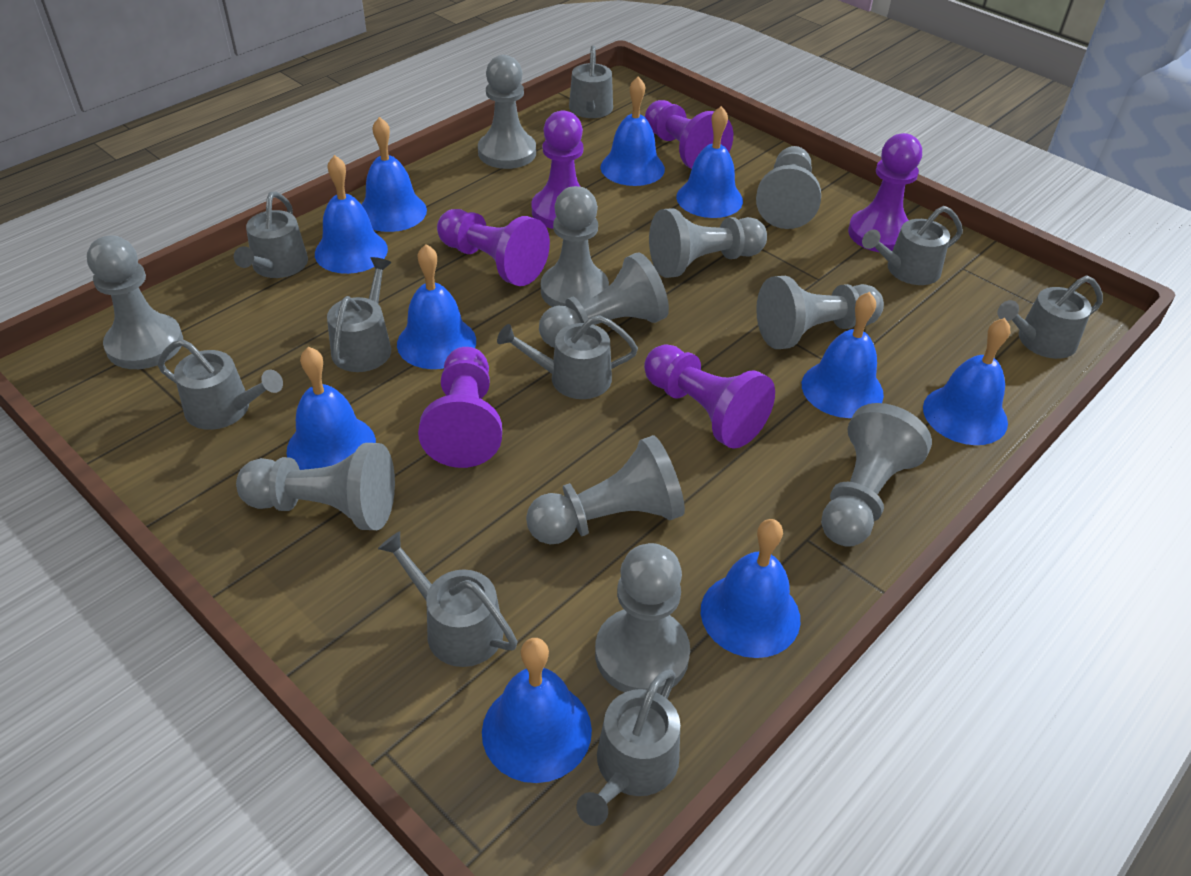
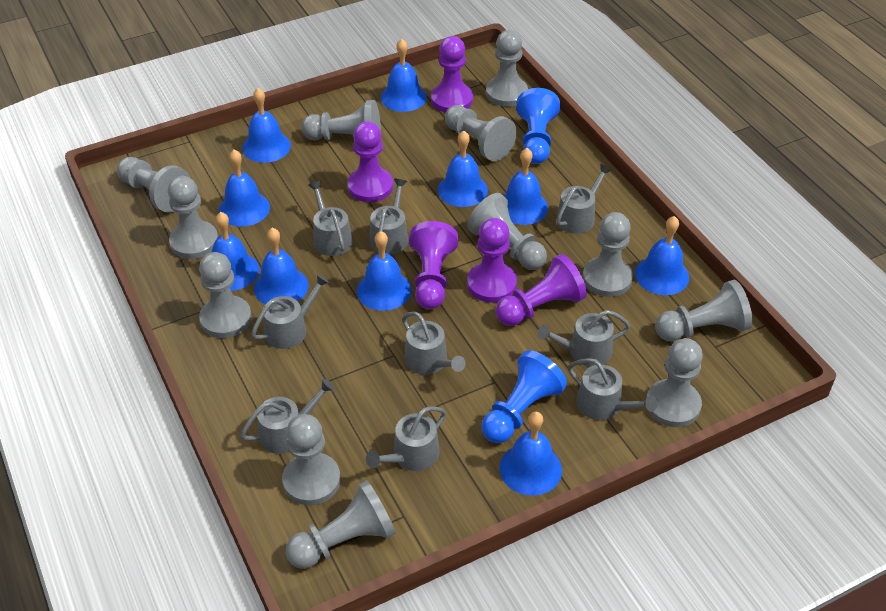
blue pawn: none = 0 -> [482,350,567,443] [516,88,560,164] = 2
grey pawn: [87,235,183,369] [236,443,395,530] [478,55,536,169] [526,435,685,544] [539,252,669,348] [541,186,609,307] [595,543,690,694] [649,208,767,278] [756,146,821,229] [756,276,884,349] [821,403,932,547] = 11 -> [117,157,190,213] [168,176,218,259] [199,252,252,338] [282,414,340,505] [286,480,396,569] [301,100,381,140] [445,105,517,161] [467,193,547,270] [486,30,528,107] [583,212,633,297] [646,338,703,427] [655,280,753,341] = 12
purple pawn: [418,347,502,468] [437,209,550,286] [532,110,583,229] [644,344,775,449] [645,100,733,169] [848,133,922,252] = 6 -> [347,121,393,202] [409,221,458,309] [431,36,473,112] [467,218,517,303] [496,254,587,326] = 5

